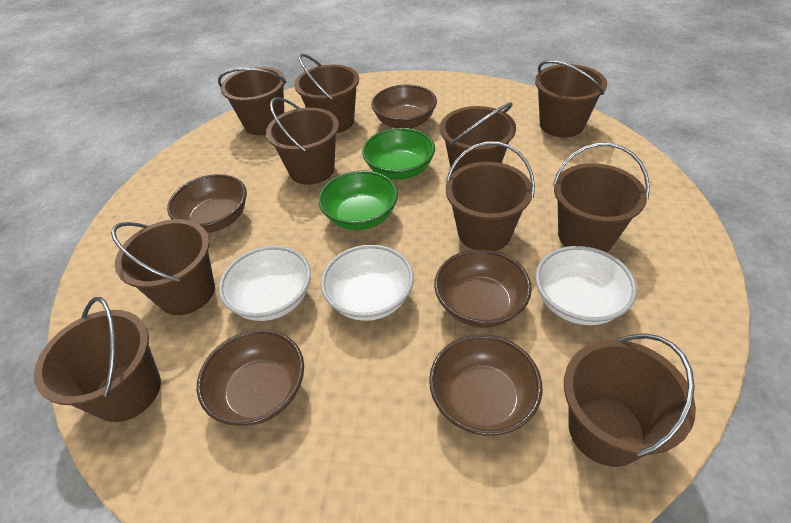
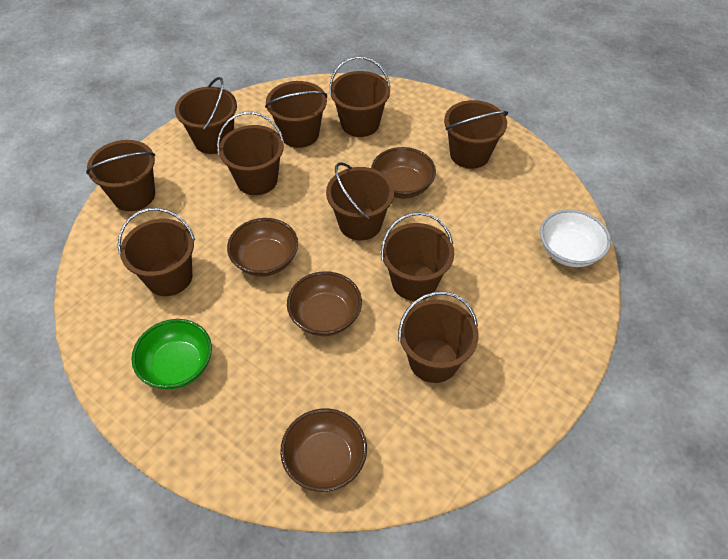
brown bowl: [167,174,247,233] [197,329,304,426] [371,84,437,129] [429,334,543,436] [434,249,532,328] = 5 -> [227,218,298,277] [280,408,367,492] [287,271,362,336] [371,147,436,199] = 4
green bowl: [318,170,398,230] [362,128,435,180] = 2 -> [131,319,212,389] = 1
white bowl: [219,246,311,321] [321,245,414,321] [535,246,637,325] = 3 -> [540,209,611,267] = 1

